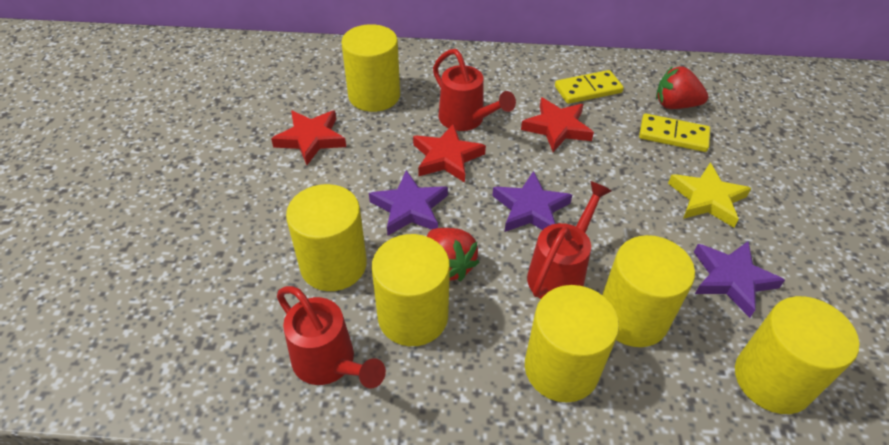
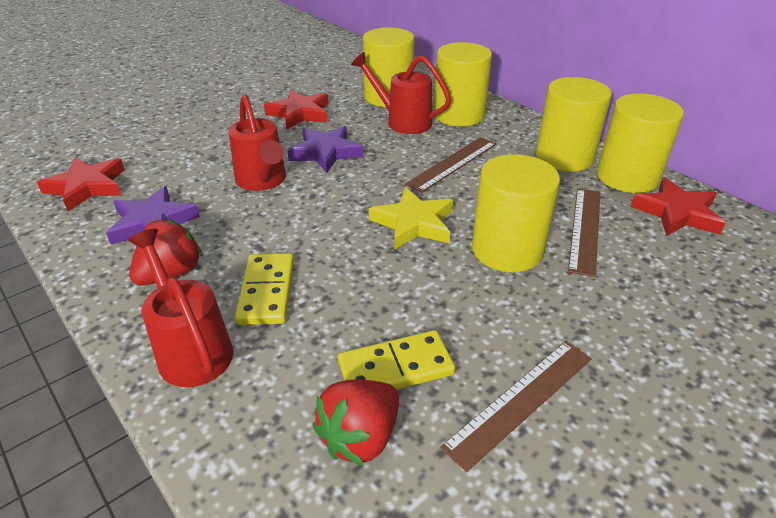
brown ruler: none = 0 -> [405,137,496,193] [440,341,592,472] [568,188,600,277] = 3
purple star: [369,170,448,236] [492,171,572,232] [694,241,785,318] = 3 -> [106,186,200,245] [287,126,363,173] = 2
yellow cylinder: [286,184,367,291] [341,24,400,112] [372,234,450,346] [525,285,619,403] [602,235,695,347] [735,296,859,414] = 6 -> [363,27,415,107] [434,42,492,127] [472,154,560,272] [536,77,612,172] [597,93,684,193] = 5

